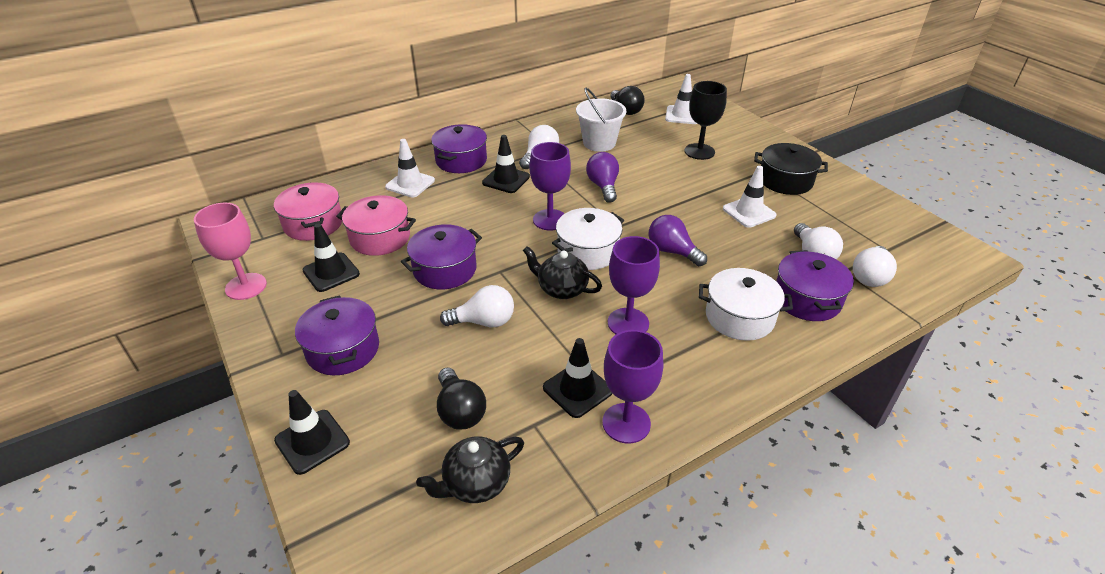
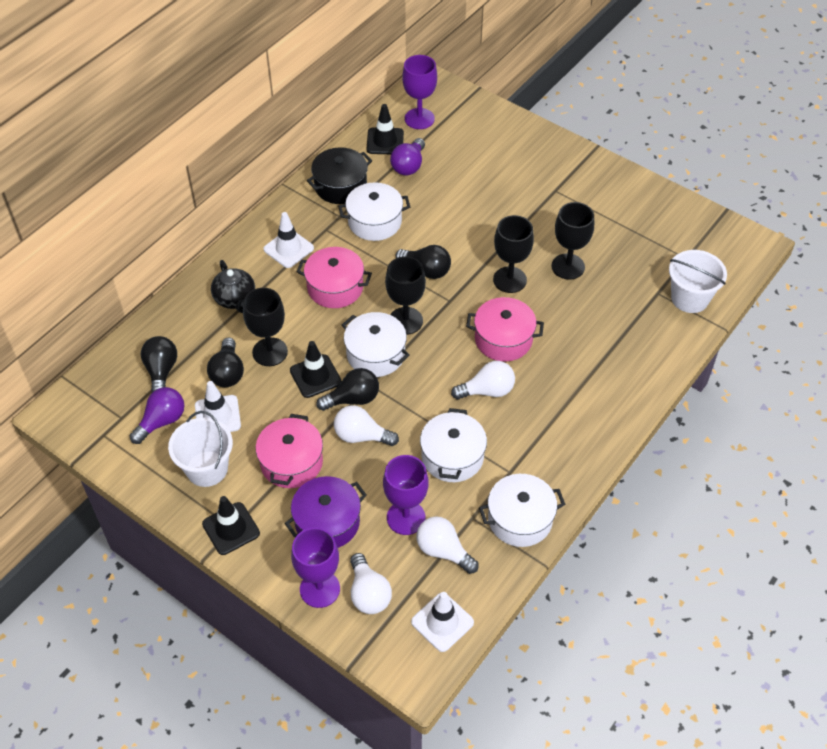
black goblet: [684,81,727,160] = 1 -> [243,288,288,366] [385,256,426,335] [493,215,534,293] [552,202,594,280] = 4
black light bulb: [437,367,486,430] [610,86,645,115] = 2 -> [141,336,177,393] [207,338,244,387] [316,368,379,411] [396,245,451,279] = 4
black teapot: [416,437,524,503] [523,246,602,299] = 2 -> [211,260,255,313] = 1
black traffic cone: [274,390,350,475] [302,223,360,292] [482,135,530,193] [543,338,613,418] = 4 -> [202,496,260,555] [290,341,341,398] [366,104,404,154] = 3
pink goblet: [194,203,267,300] = 1 -> none = 0
pink pot: [274,182,342,241] [336,195,416,256] = 2 -> [256,414,323,488] [297,247,372,308] [466,297,544,361] = 3
purple pot: [295,295,379,375] [401,224,482,289] [431,124,487,173] [776,250,854,321] = 4 -> [285,476,367,548] = 1
white bucket: [576,88,626,152] = 1 -> [168,411,233,487] [669,250,727,313] = 2
white pot: [552,208,624,270] [699,268,793,341] = 2 -> [338,182,410,241] [342,312,410,377] [420,408,487,482] [479,474,565,547] = 4

